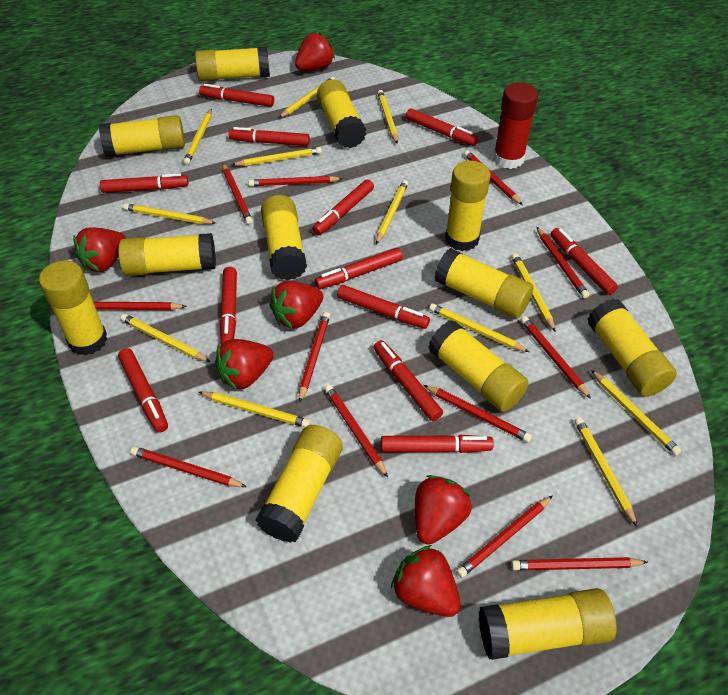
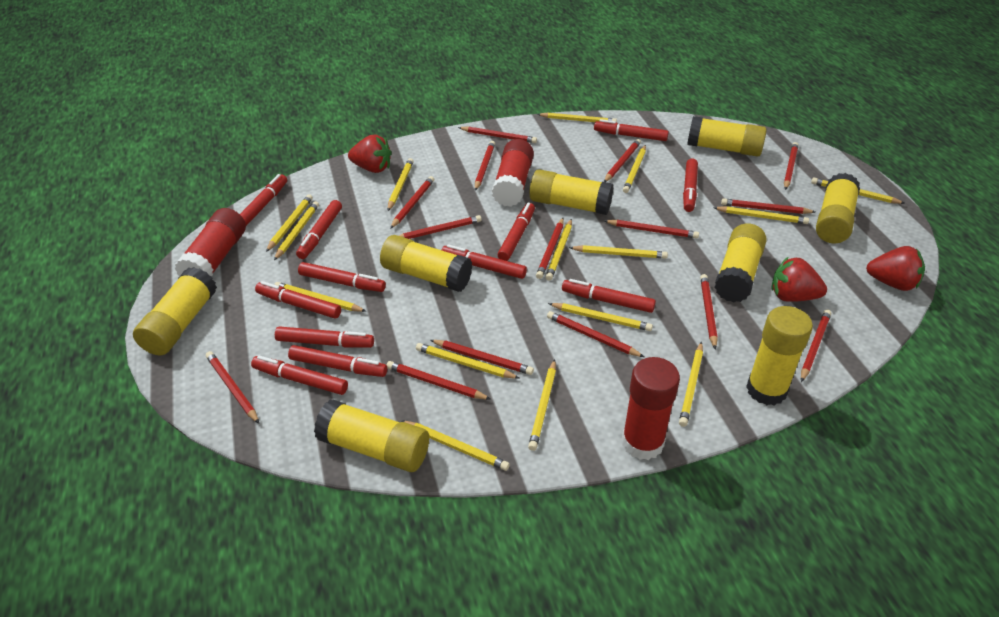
red glue stick: [493,82,538,169] = 1 -> [175,208,246,277] [492,139,534,207] [622,357,680,460] = 3
red pencil: [94,302,187,310] [131,446,247,487] [223,163,253,224] [248,176,343,187] [299,312,330,403] [325,385,388,477] [424,385,532,442] [456,495,553,578] [464,150,523,205] [511,557,648,571] [521,316,591,399] [537,227,589,298] = 12 -> [206,351,259,423] [387,361,491,400] [390,176,434,229] [399,215,482,239] [431,340,534,375] [458,126,537,143] [475,141,495,191] [536,218,564,279] [547,311,644,357] [604,139,641,182] [605,220,699,239] [700,274,718,350] [721,198,815,214] [784,142,798,190] [801,310,831,382] = 15
red strawberry: [73,227,126,272] [215,339,274,390] [269,281,324,329] [295,32,335,71] [391,545,461,617] [415,475,472,545] = 6 -> [348,134,392,173] [771,256,827,302] [866,246,925,291] = 3
yellow glue stick: [39,260,108,356] [99,115,185,157] [118,233,216,276] [195,46,270,82] [255,425,343,543] [261,195,307,280] [317,79,366,148] [428,320,529,412] [434,248,533,318] [445,161,491,251] [479,588,617,660] [588,299,677,396] = 12 -> [133,267,217,355] [314,400,429,472] [380,235,472,292] [530,169,614,215] [687,116,767,157] [714,223,767,302] [746,306,813,406] [816,173,860,243] = 8
yellow pencil: [120,314,210,362] [123,203,216,224] [183,108,212,165] [199,391,310,428] [232,147,322,166] [279,77,336,118] [376,180,408,244] [378,90,398,144] [429,303,529,352] [511,253,556,332] [574,417,637,526] [591,370,681,456] = 12 -> [266,194,313,252] [274,201,319,260] [274,282,366,312] [388,158,414,211] [401,420,510,471] [416,343,520,379] [528,359,556,451] [537,112,617,122] [546,219,572,281] [548,303,653,331] [569,245,668,259] [623,145,646,193] [679,342,703,427] [713,206,809,224] [811,178,905,204] = 15

